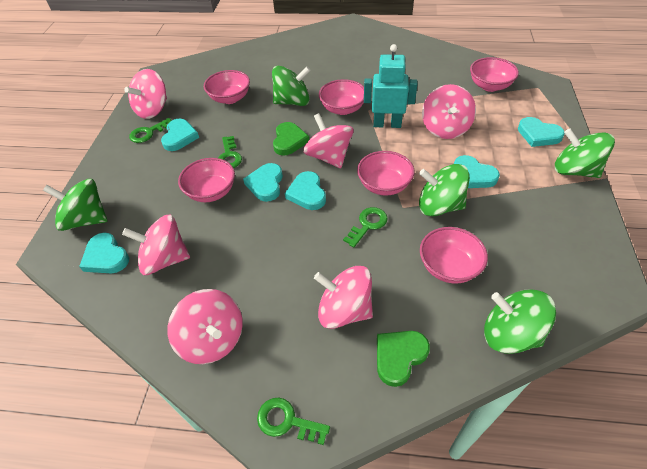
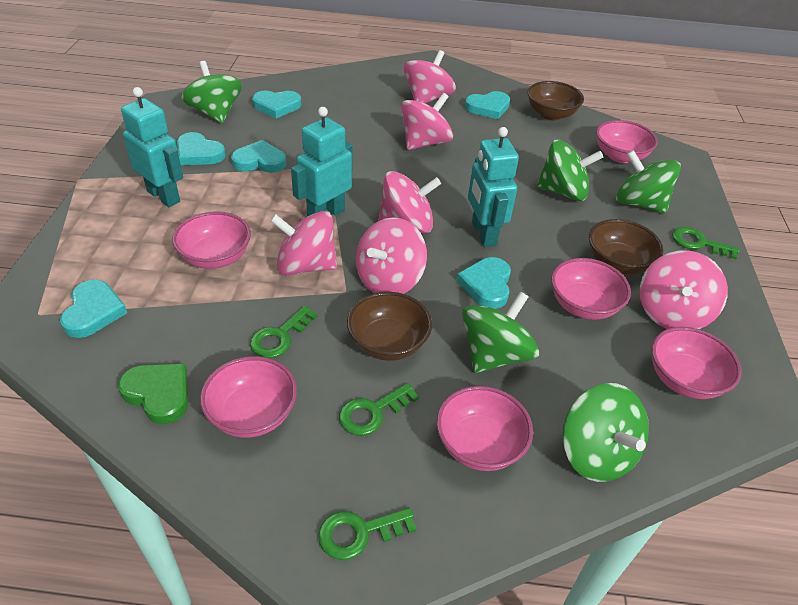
brown bowl: none = 0 -> [347,292,432,361] [528,81,584,120] [589,219,663,275] = 3
green heart: [273,122,309,156] [377,331,430,387] = 2 -> [118,363,188,424] = 1
turquoise robot: [364,44,418,128] = 1 -> [121,87,183,207] [291,107,352,217] [468,127,519,247] = 3

